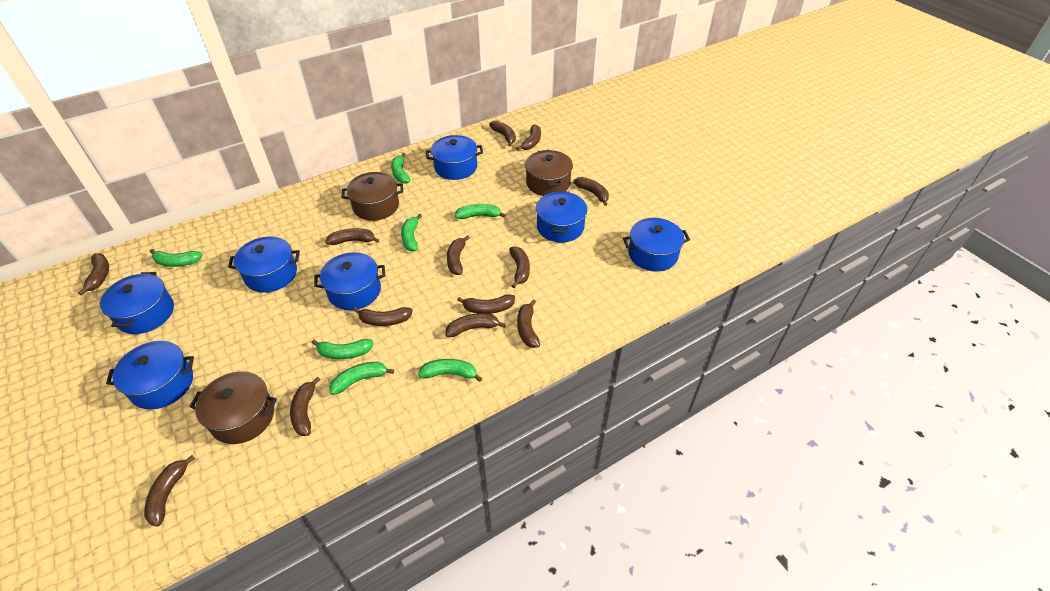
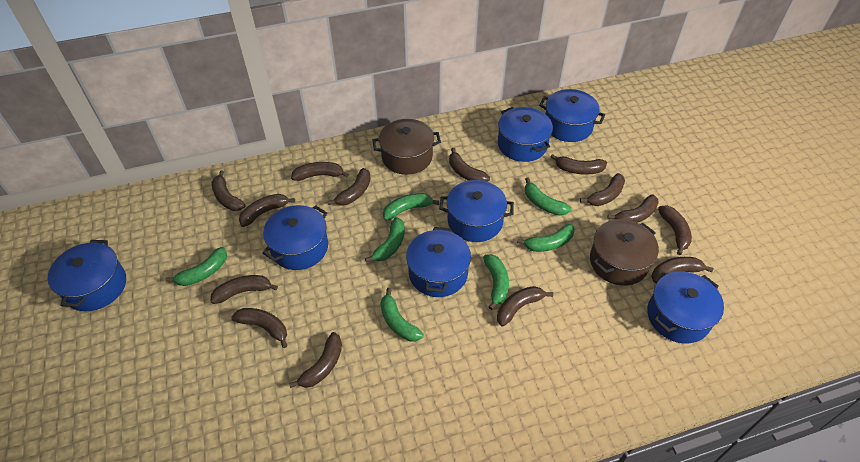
brown banana: [78,253,109,296] [144,455,195,527] [290,377,321,436] [325,228,379,245] [353,307,413,326] [446,313,506,337] [447,235,470,275] [457,294,515,314] [489,121,516,147] [509,246,530,288] [516,124,541,150] [517,299,540,348] [573,177,609,206] = 13 -> [210,275,278,304] [212,170,245,211] [231,308,288,348] [239,194,295,227] [289,332,342,388] [291,162,349,181] [328,168,370,206] [449,148,490,182] [497,286,553,327] [551,154,607,175] [580,173,625,206] [607,194,659,223] [651,257,714,283] [658,205,692,255] = 14
brown pot: [190,371,277,444] [342,172,403,221] [525,150,573,196] = 3 -> [372,119,441,175] [590,219,659,286] = 2

